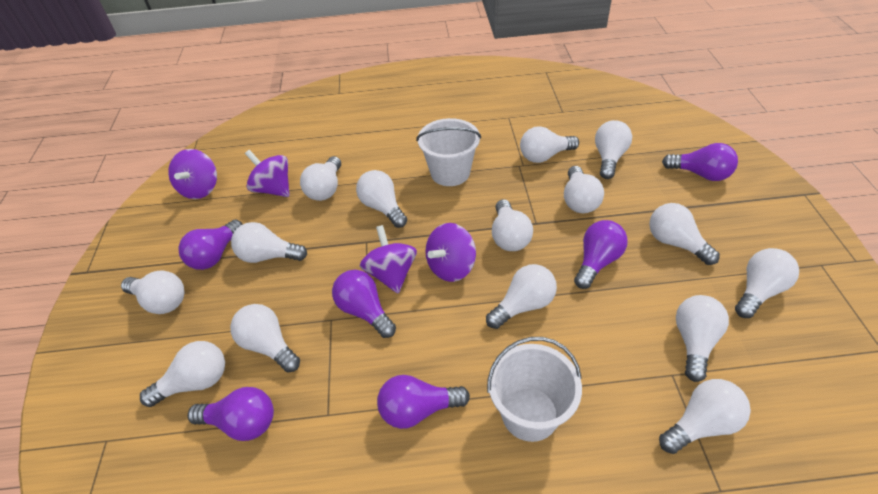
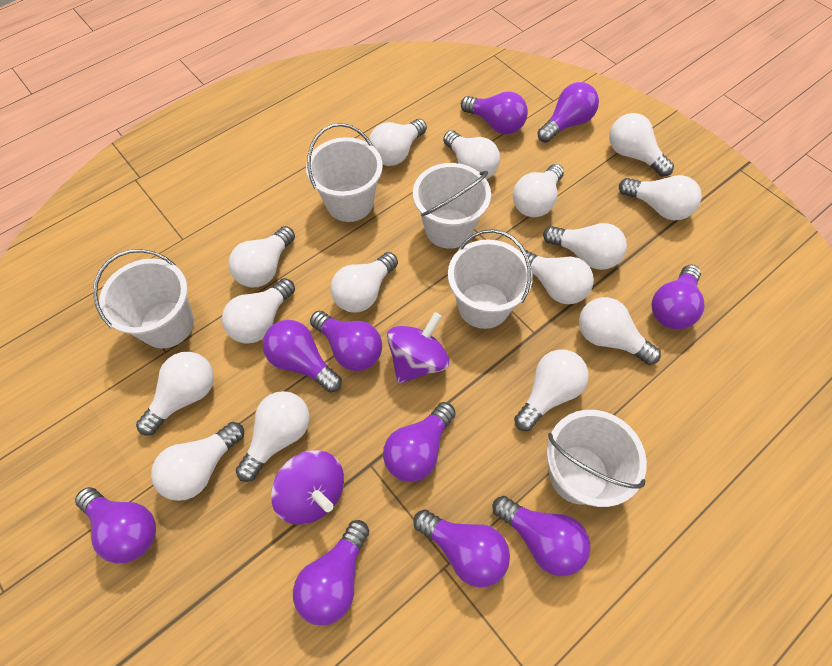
purple light bulb: [178,219,243,270] [188,387,274,441] [332,270,396,338] [377,375,470,429] [574,220,628,289] [662,143,738,181] = 6 -> [75,487,156,564] [263,320,342,392] [293,520,369,626] [310,311,382,371] [383,402,456,482] [413,509,510,588] [461,91,528,135] [492,496,591,576] [537,82,599,143] [651,265,705,330] = 10
purple spinning top: [168,149,217,199] [245,150,290,197] [360,225,417,293] [425,223,476,282] = 4 -> [271,450,344,525] [387,312,449,384] = 2
white bucket: [416,118,481,186] [487,337,582,442] = 2 -> [93,249,194,348] [306,123,383,222] [413,163,491,249] [448,229,533,329] [547,410,647,507] = 5

